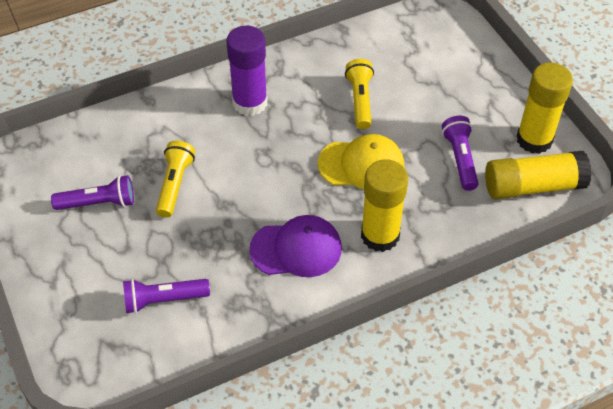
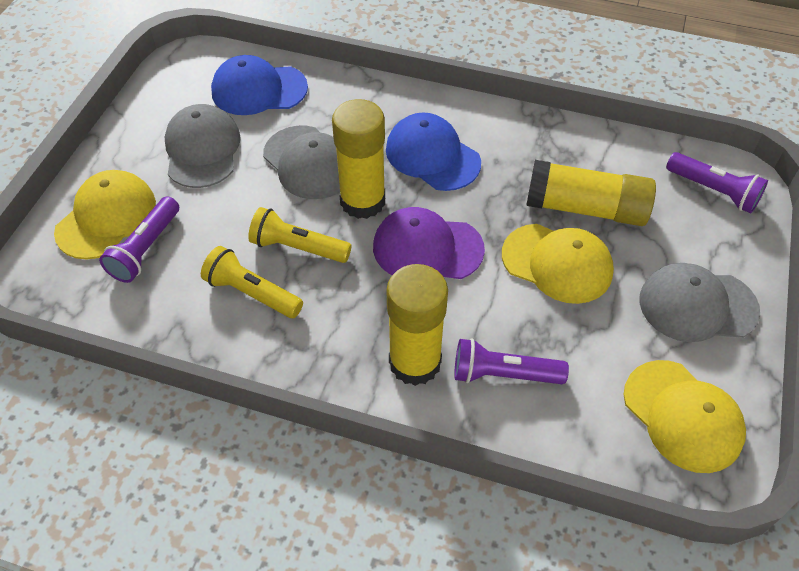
blue cap: none = 0 -> [211,55,308,115] [386,113,481,191] = 2
grey cap: none = 0 -> [164,104,241,188] [263,126,340,199] [639,263,760,342] = 3
purple glue stick: [226,26,268,116] = 1 -> none = 0
yellow cap: [318,134,404,189] = 1 -> [54,170,156,260] [502,224,614,304] [624,360,746,473] = 3

